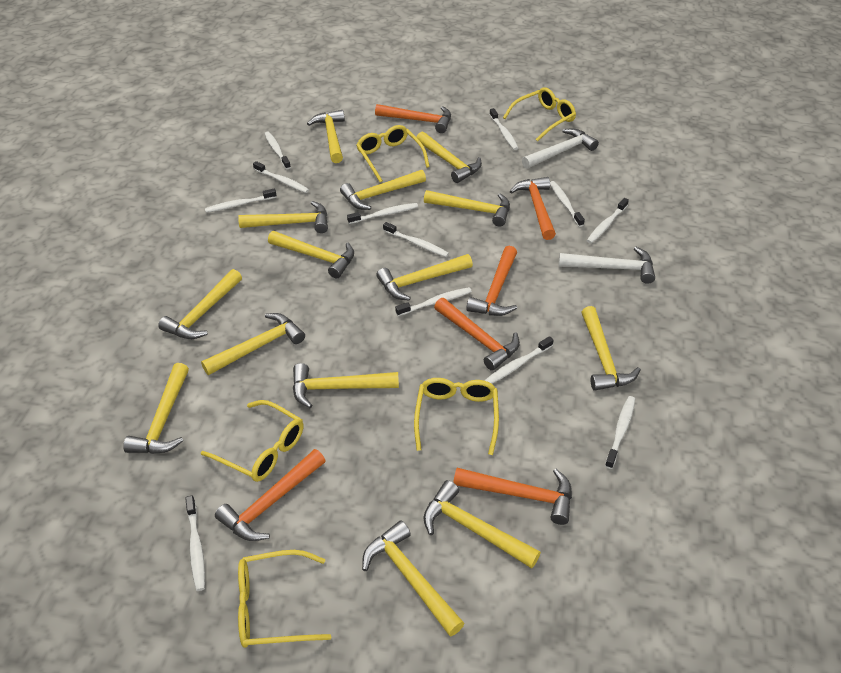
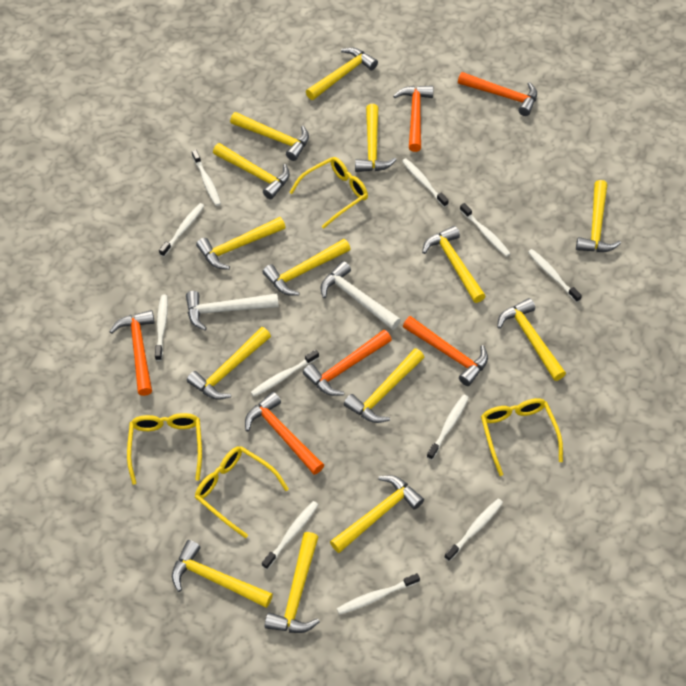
white toothbrush: [185,496,205,591] [205,189,277,213] [253,161,309,193] [264,131,291,170] [347,203,418,224] [383,222,449,257] [395,287,472,316] [484,336,553,384] [489,108,518,150] [550,181,585,227] [587,198,629,244] [605,396,635,469] = 12 -> [155,295,168,361] [159,203,204,257] [192,150,221,206] [251,350,319,397] [262,501,319,569] [337,573,420,615] [402,158,449,207] [427,395,469,460] [444,499,503,561] [460,203,511,257] [528,249,582,302] = 11
yellow glasses: [201,400,303,482] [238,550,331,648] [356,125,430,182] [414,378,499,455] [503,88,576,141] = 5 -> [127,413,202,485] [195,446,289,538] [289,157,368,229] [481,398,563,476] = 4

